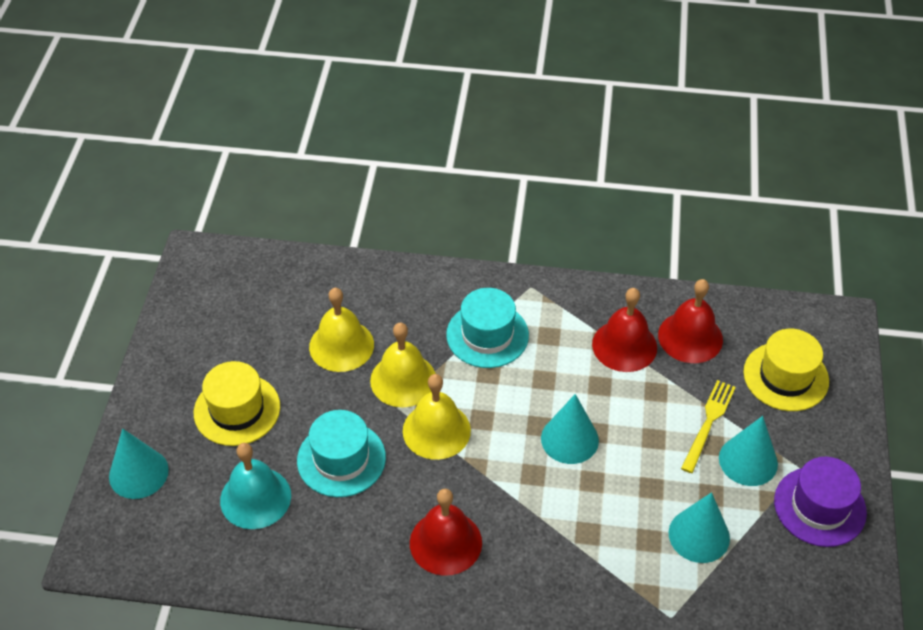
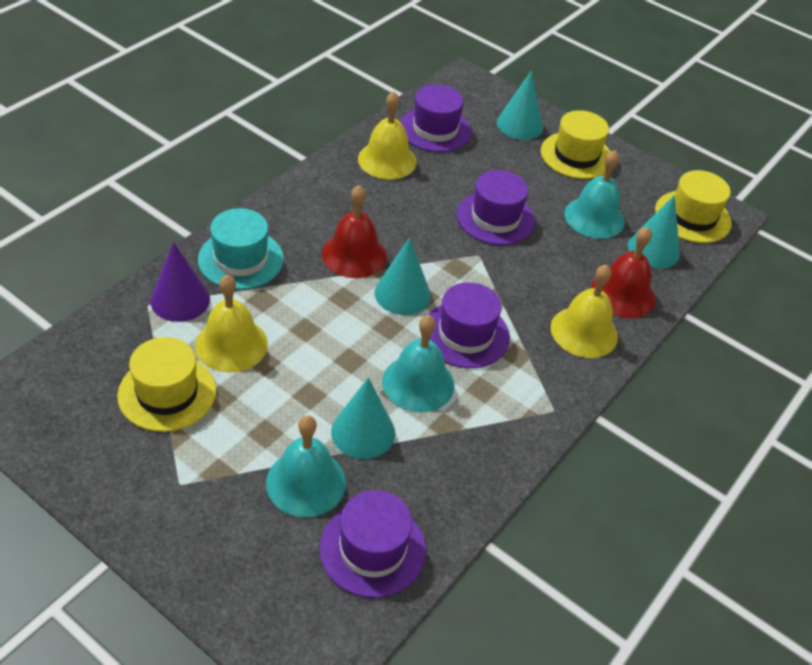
purple cone: none = 0 -> [150,242,210,322] = 1
purple hat: [774,457,867,547] = 1 -> [319,490,426,598] [400,84,472,152] [428,282,510,368] [457,170,535,245] = 4
red bell: [410,488,482,576] [592,288,657,372] [658,279,723,363] = 3 -> [322,185,387,278] [591,227,656,318] = 2
turquoise bell: [220,443,291,529] = 1 -> [266,415,346,517] [382,315,454,412] [564,150,625,239] = 3
turquoise hat: [297,410,386,497] [446,288,529,368] = 2 -> [198,208,284,290] = 1
yellow fork: [681,380,736,473] = 1 -> none = 0
yellow hat: [194,361,280,446] [743,329,829,411] = 2 -> [117,337,216,432] [541,110,611,179] [655,170,732,243] = 3

